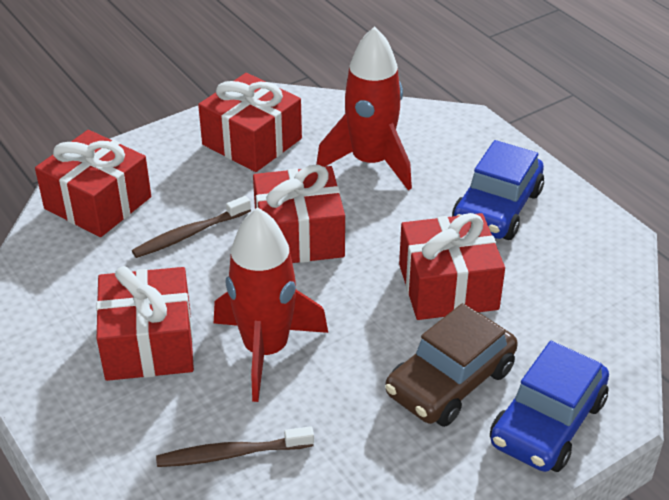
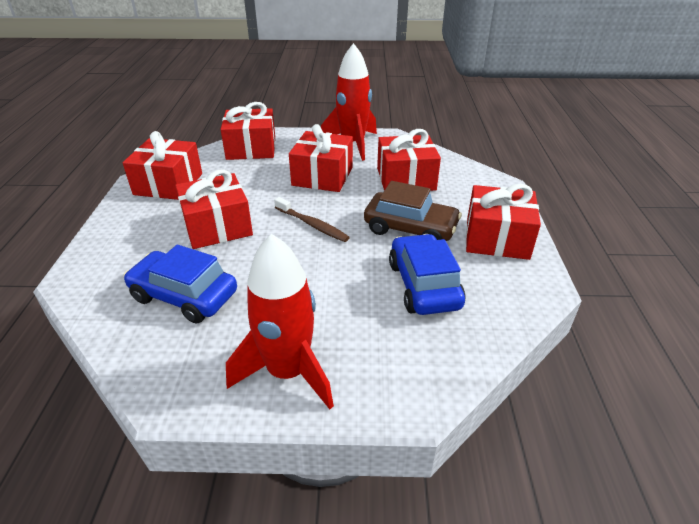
brown toothbrush: [132,196,251,258] [156,426,314,467] = 2 -> [274,197,350,242] = 1
red gift: [35,130,151,237] [96,266,194,381] [198,73,302,172] [253,165,345,263] [399,213,505,320] = 5 -> [123,131,202,200] [175,169,253,249] [220,102,275,160] [289,124,353,192] [377,129,441,191] [466,184,541,260] = 6

